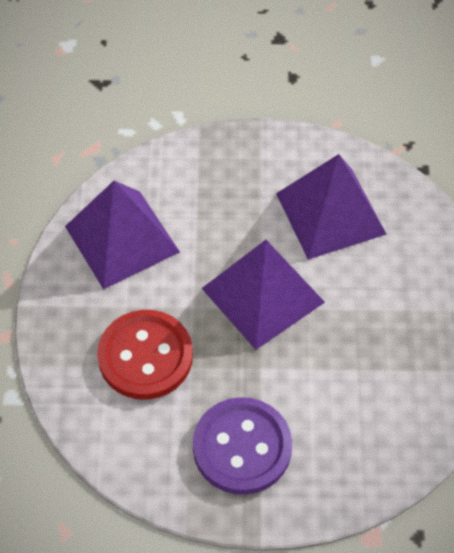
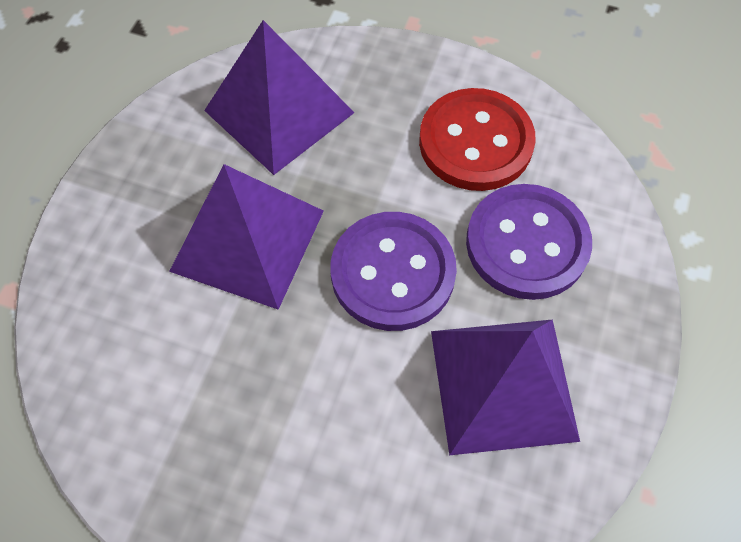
purple button: [193,397,292,495] = 1 -> [330,212,457,331] [466,184,592,300] = 2

